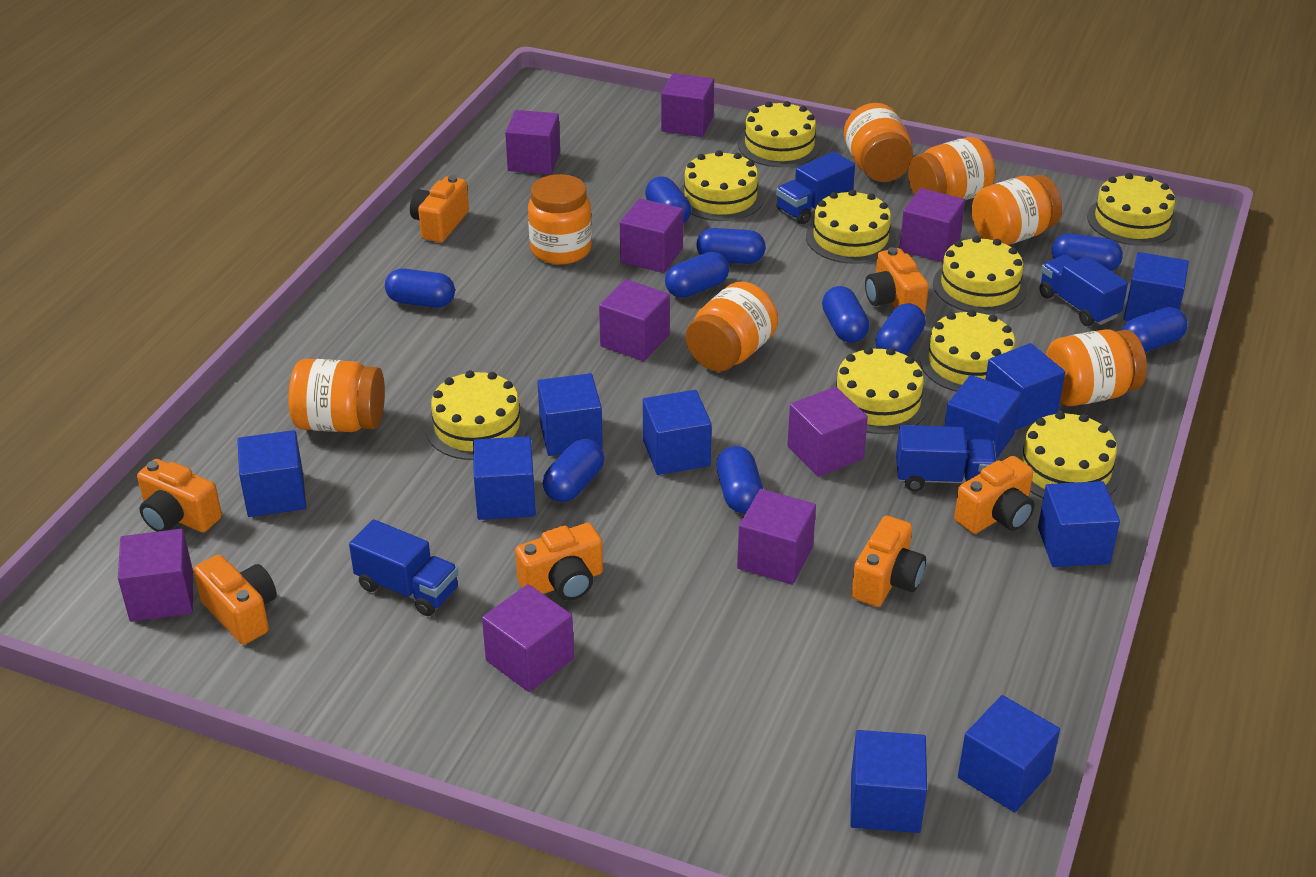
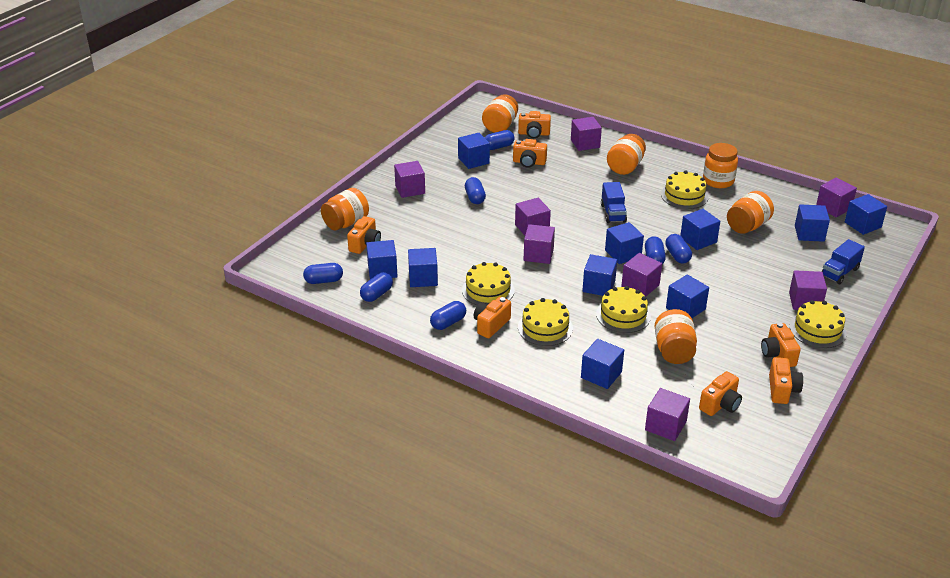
blue capsule: [385,269,455,308] [543,439,604,502] [645,176,691,224] [665,252,729,298] [696,228,766,264] [716,446,763,513] [822,286,869,343] [876,303,926,355] [1052,233,1123,271] [1122,307,1188,352] = 10 -> [303,263,343,284] [360,272,393,302] [430,301,466,330] [465,177,486,204] [484,130,514,150] [645,236,666,264] [665,234,692,264] = 7
blue truck: [349,519,459,616] [776,152,855,224] [896,425,997,492] [1039,255,1128,326] = 4 -> [601,182,627,223] [821,239,865,284] = 2
orange jar: [289,359,385,432] [528,174,592,265] [686,281,778,372] [844,103,913,182] [908,137,995,200] [972,175,1062,245] [1046,329,1147,406] = 7 -> [321,188,369,230] [482,94,518,133] [607,134,646,175] [654,309,697,364] [703,143,738,188] [727,191,774,234] = 6
purple cube: [118,529,193,622] [482,584,574,692] [505,110,560,175] [599,279,670,361] [620,198,683,273] [661,73,714,137] [737,489,816,585] [787,387,868,477] [899,188,965,262] = 9 -> [394,161,425,198] [515,198,551,235] [524,224,555,264] [571,117,602,151] [621,253,662,297] [645,388,690,441] [789,270,827,310] [816,178,857,218] = 8
yellow cake: [425,370,529,460] [680,150,764,221] [738,101,821,167] [806,190,896,264] [830,347,929,434] [920,310,1015,392] [933,236,1027,314] [1014,411,1121,499] [1087,173,1178,246] = 9 -> [462,262,515,305] [518,298,573,346] [596,286,651,333] [661,171,708,209] [790,300,847,348] = 5

